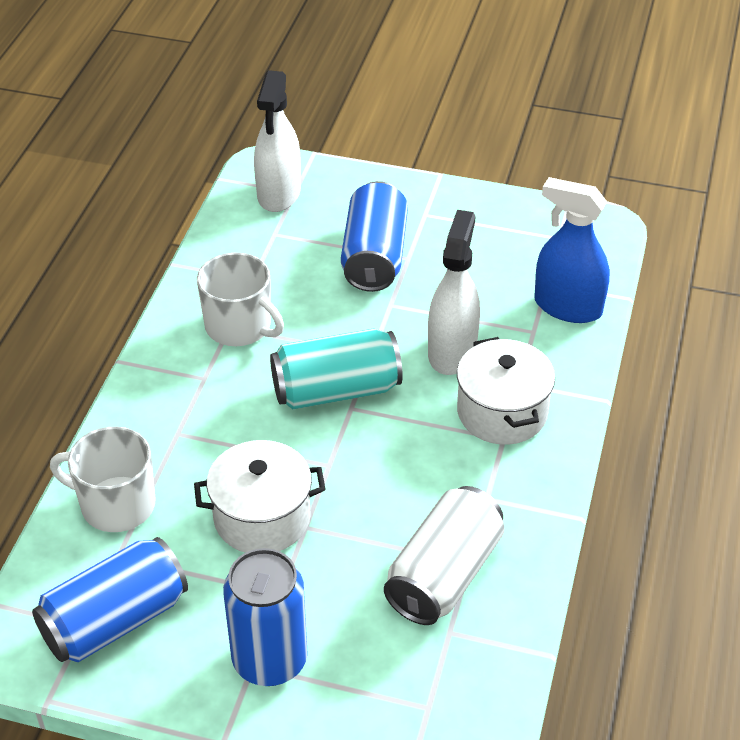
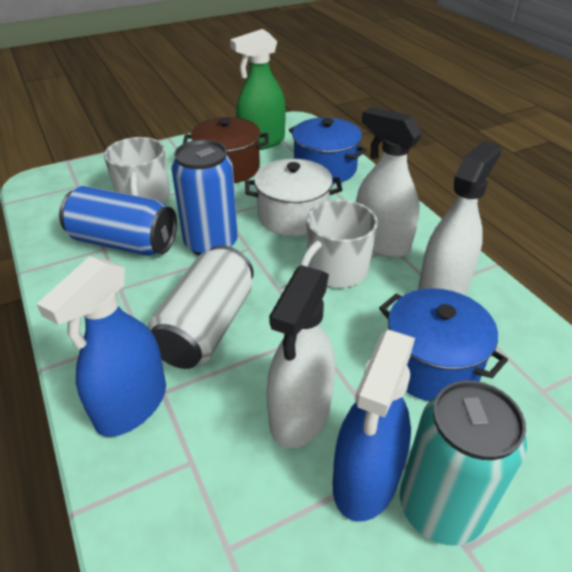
blue can: [32,537,188,662] [223,548,308,686] [341,181,408,292] = 3 -> [59,186,177,256] [172,140,238,255] = 2
blue pot: none = 0 -> [289,117,367,184] [379,288,508,401] = 2
blue spray bottle: [534,177,610,323] = 1 -> [37,256,166,437] [333,330,415,522] = 2
brown pot: none = 0 -> [183,117,269,183] = 1
green spray bottle: none = 0 -> [230,29,286,150] = 1
white pot: [194,440,326,553] [457,337,555,445] = 2 -> [245,159,342,236] = 1
white spray bottle: [254,70,301,212] [428,210,480,375] = 2 -> [266,265,335,448] [356,107,422,258] [418,141,502,295] = 3

